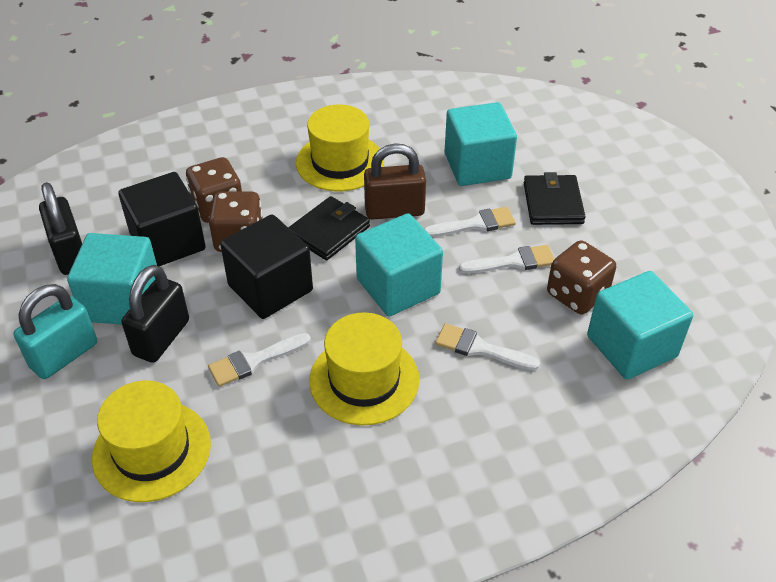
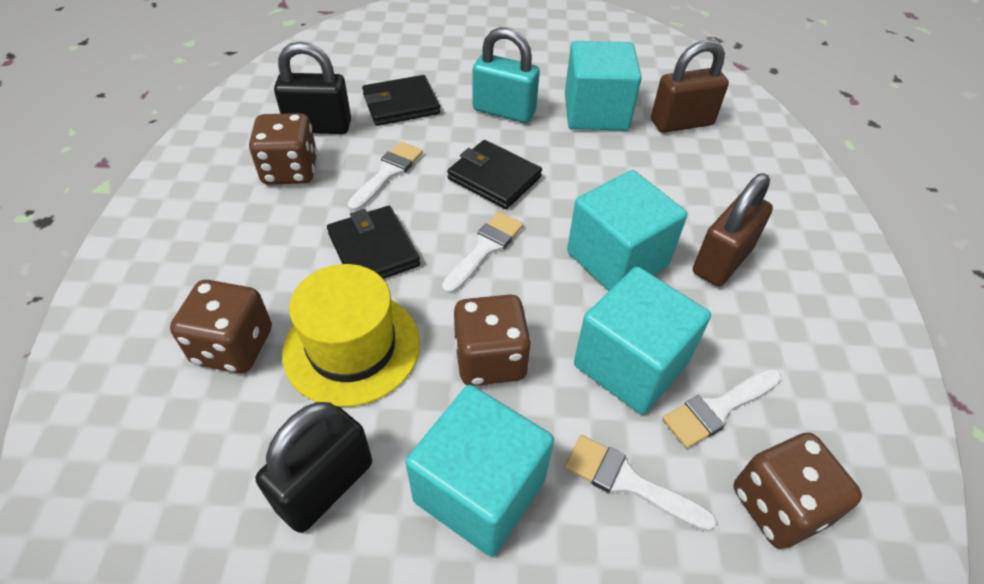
black cube: [118,172,206,266] [220,214,313,319] = 2 -> none = 0
black wallet: [288,196,370,260] [524,172,586,225] = 2 -> [327,206,420,279] [362,75,440,126] [447,140,542,209] = 3
brown dice: [186,157,242,223] [209,191,263,252] [547,240,616,314] = 3 -> [170,280,272,373] [249,113,317,185] [454,295,531,386] [734,432,862,549] = 4
brown padlock: [364,143,426,220] = 1 -> [651,40,729,133] [693,173,773,286] = 2
yellow hat: [92,381,211,502] [296,105,384,191] [309,312,420,426] = 3 -> [282,264,420,407] = 1

